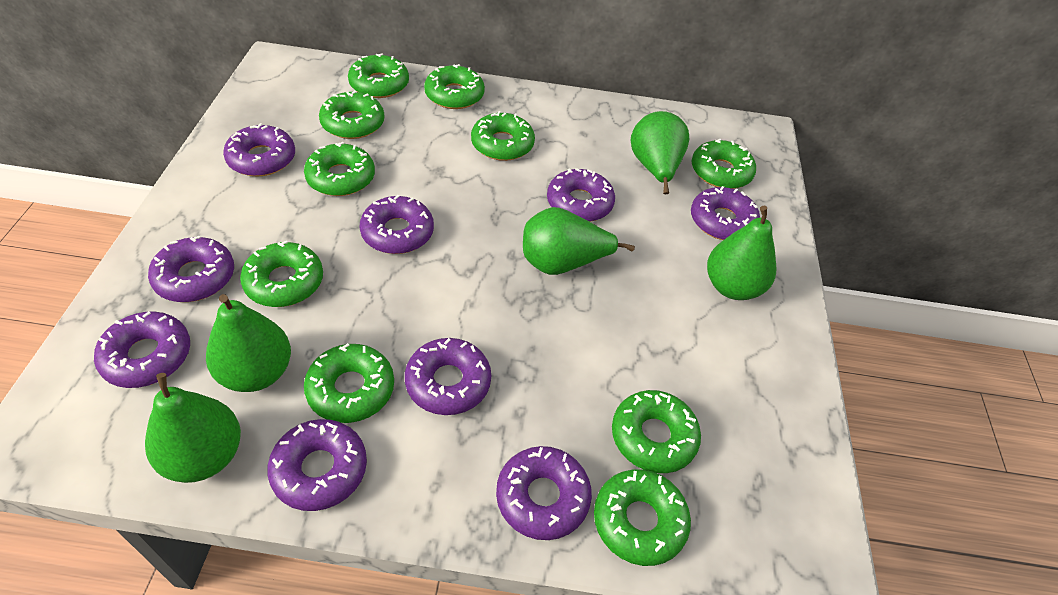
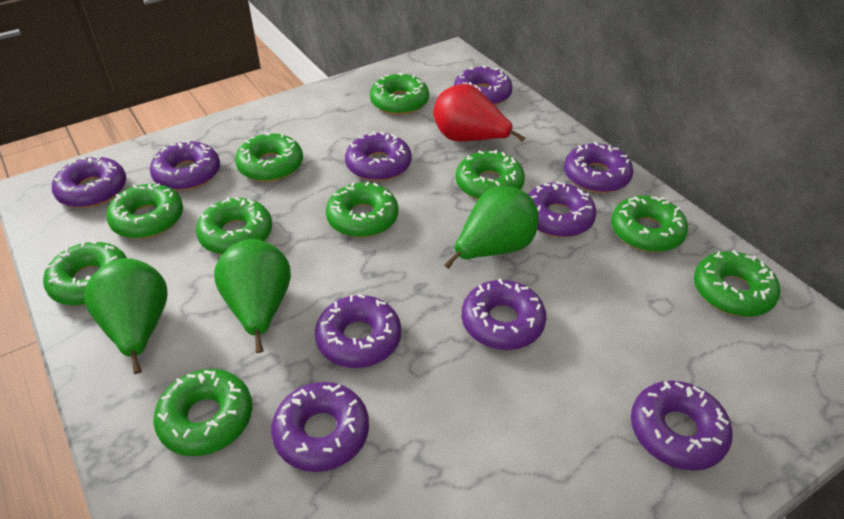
green pear: [145,373,241,483] [206,294,291,392] [523,207,635,275] [630,111,689,194] [707,206,777,300] = 5 -> [84,258,168,374] [214,239,291,353] [444,186,539,269] = 3
purple donut: [94,311,190,388] [148,236,234,302] [223,123,295,177] [267,419,367,511] [360,195,434,254] [405,338,491,415] [496,446,592,540] [547,168,615,222] [691,186,760,240] = 9 -> [52,156,126,208] [150,140,220,191] [271,382,369,472] [315,294,401,368] [345,131,412,181] [454,65,513,105] [462,279,546,350] [528,182,596,237] [564,142,633,193] [631,381,733,471] = 10
red pear: none = 0 -> [433,84,525,142] = 1

